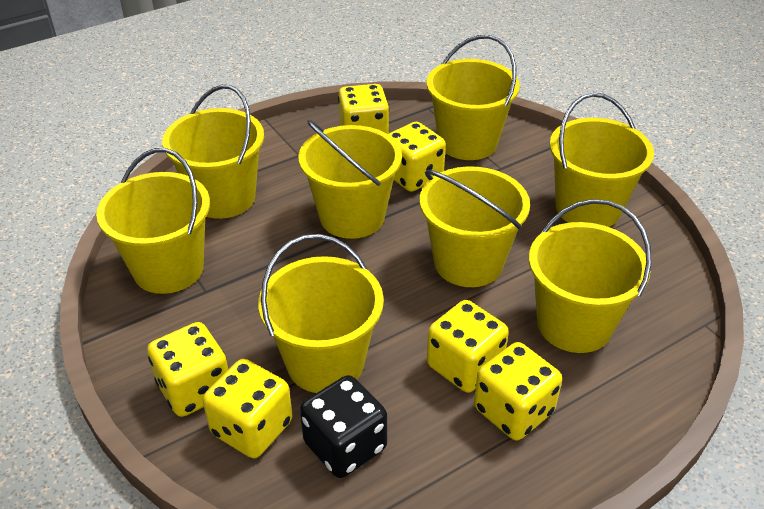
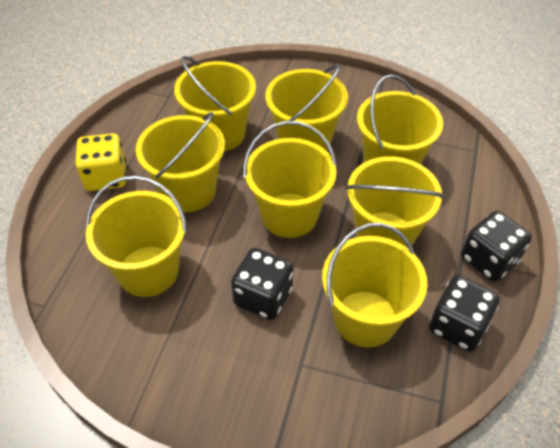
black dice: [300,375,387,478] = 1 -> [231,248,293,320] [429,275,500,352] [461,211,532,282] = 3
yellow dice: [147,322,228,417] [203,359,292,458] [338,84,389,134] [388,122,446,192] [427,300,509,393] [474,342,562,441] = 6 -> [75,133,126,191] = 1

